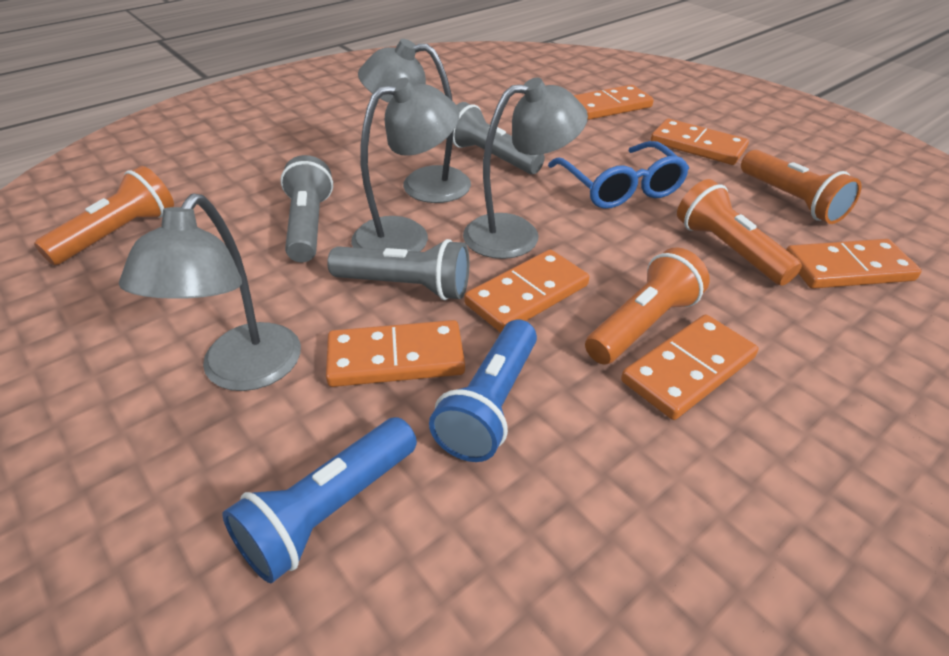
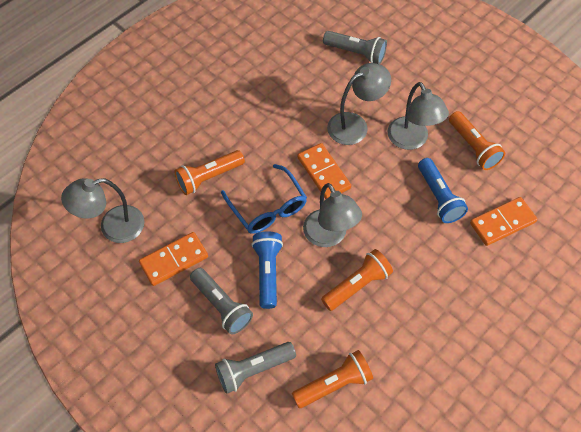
orange domino: [326,320,465,387] [464,250,589,333] [574,85,654,120] [621,315,758,420] [651,119,749,165] [786,239,922,289] = 6 -> [139,232,208,286] [297,143,351,199] [470,197,538,246] = 3

